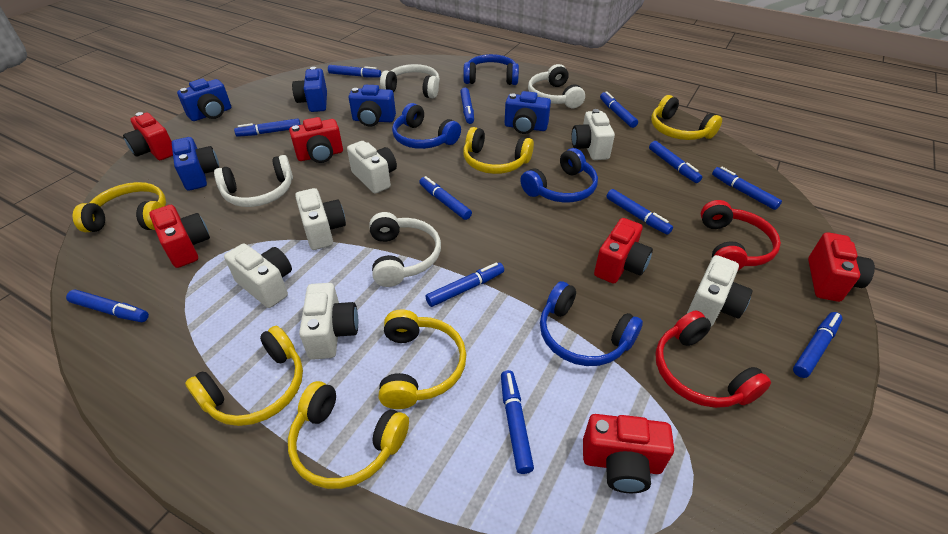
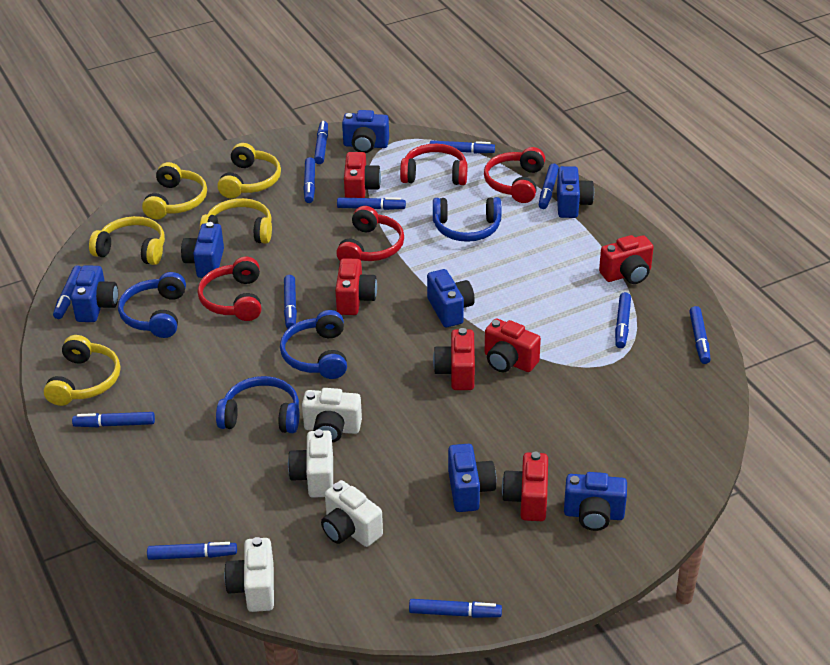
blue camera: [172,137,220,191] [177,78,231,121] [292,67,327,112] [349,85,396,127] [505,91,551,134] = 5 -> [71,265,118,322] [181,222,224,278] [342,110,389,153] [427,269,475,327] [448,444,496,512] [557,166,594,218] [564,472,627,531] = 7
red headphones: [655,311,771,408] [701,200,781,270] = 2 -> [198,257,261,321] [336,206,404,261] [400,144,467,185] [484,147,545,203] = 4
white camera: [224,243,292,308] [295,188,346,250] [299,283,359,360] [347,141,397,194] [571,109,615,160] [687,255,752,326] = 6 -> [224,537,274,612] [288,429,333,498] [302,388,362,443] [321,480,383,547] = 4
white headphones: [214,155,293,207] [369,212,441,287] [380,64,440,98] [528,64,585,108] = 4 -> none = 0
yellow headphones: [73,182,166,232] [185,326,303,426] [288,381,409,489] [379,309,466,409] [463,127,534,174] [651,95,722,140] = 6 -> [44,335,120,406] [89,216,165,265] [142,162,207,219] [200,198,272,244] [217,143,281,198] = 5

